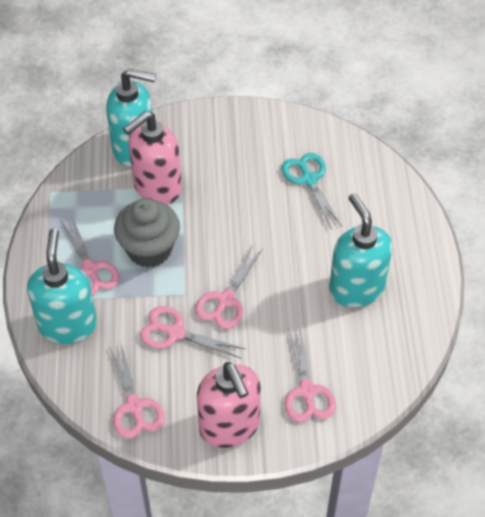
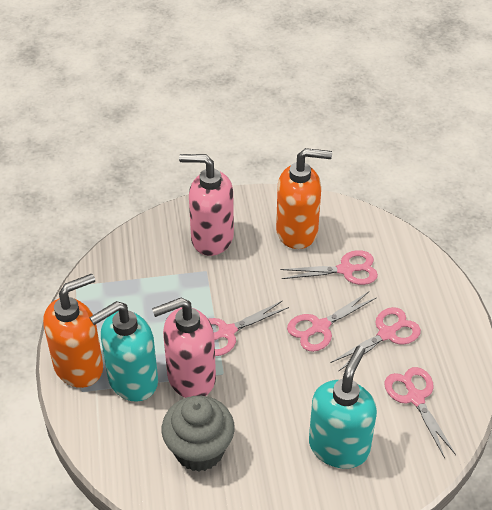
orange soap dispenser: none = 0 -> [43,274,103,388] [276,148,332,249] = 2
turquoise scissors: [282,153,342,230] = 1 -> none = 0
turquoise soap dispenser: [27,228,97,344] [106,68,156,166] [329,193,392,307] = 3 -> [89,301,158,402] [309,346,377,469] = 2

